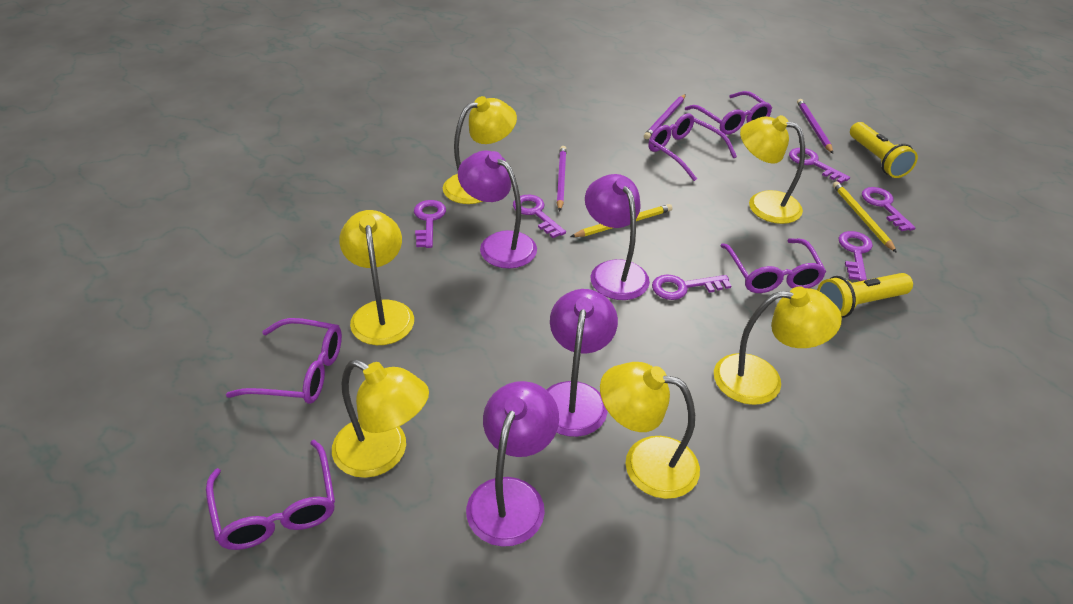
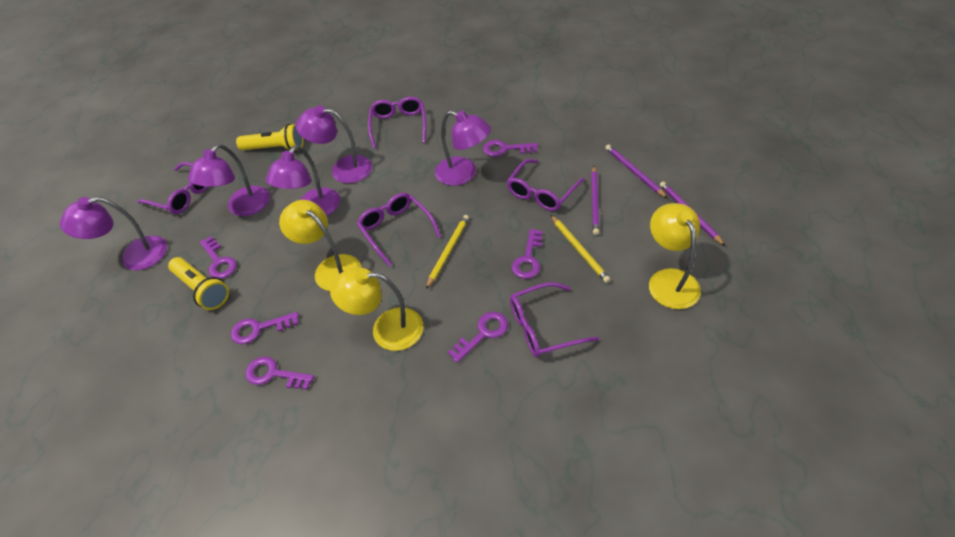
purple lamp: [458,151,537,269] [466,381,559,547] [546,289,618,437] [585,174,650,300] = 4 -> [60,197,167,270] [188,144,270,216] [266,145,340,216] [296,106,372,183] [435,111,491,186] = 5
yellow lamp: [332,360,429,478] [339,210,414,345] [443,96,517,204] [600,362,700,499] [714,286,842,405] [740,115,805,224] = 6 -> [279,200,361,291] [330,267,423,351] [649,203,701,309] = 3

